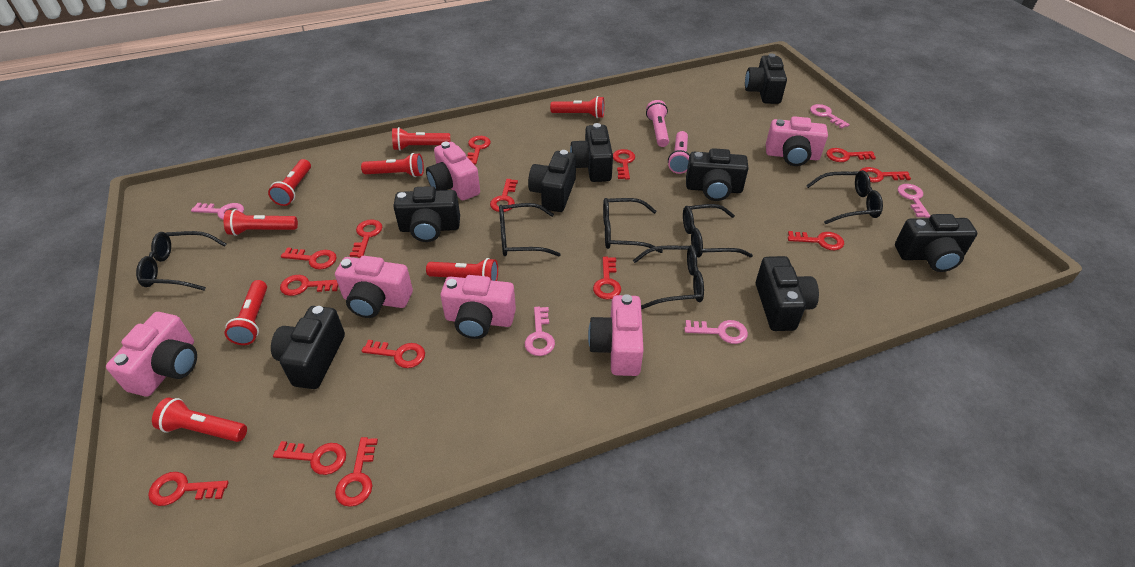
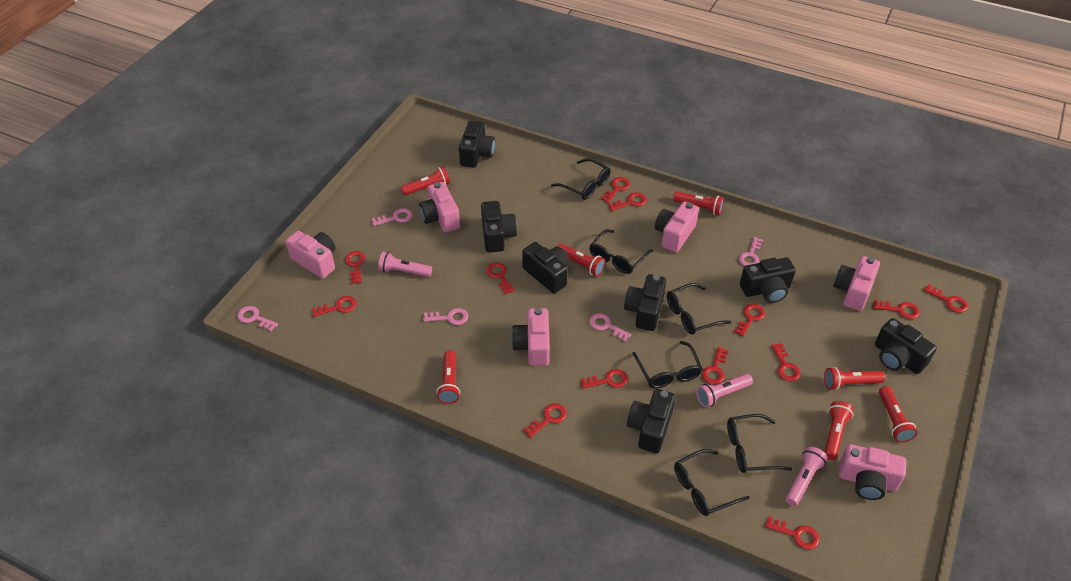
black camera: [271,306,345,389] [393,186,460,242] [528,150,576,212] [570,123,613,182] [686,148,749,201] [745,53,787,104] [756,256,819,331] [895,214,977,272] = 8 -> [459,121,495,168] [481,201,517,252] [522,242,570,293] [624,274,666,331] [627,389,675,453] [740,257,796,303] [875,318,937,374] = 7
pink flashlight: [646,100,669,147] [668,131,690,174] = 2 -> [378,252,432,277] [696,374,753,407] [785,446,828,506] = 3
red flashlight: [152,398,247,442] [224,209,298,236] [225,280,267,345] [268,159,311,206] [361,153,424,177] [392,127,450,151] [426,258,498,281] [550,96,604,118] = 8 -> [401,166,450,196] [437,350,460,404] [558,244,606,276] [673,192,724,215] [824,367,885,390] [824,401,854,460] [879,386,917,442] = 7
red key: [148,472,229,506] [273,441,346,475] [280,275,338,296] [281,247,337,269] [335,437,378,507] [350,219,382,258] [362,340,425,368] [467,136,491,165] [490,179,518,212] [593,257,621,300] [613,149,635,180] [788,231,844,250] [826,148,876,162] [860,167,911,182] = 14 -> [312,296,357,317] [345,251,365,284] [486,262,515,294] [523,403,567,438] [581,369,628,389] [601,177,630,203] [608,192,647,211] [702,347,728,385] [734,304,765,337] [765,516,819,549] [771,343,801,382] [873,300,920,319] [923,284,968,313] = 13

